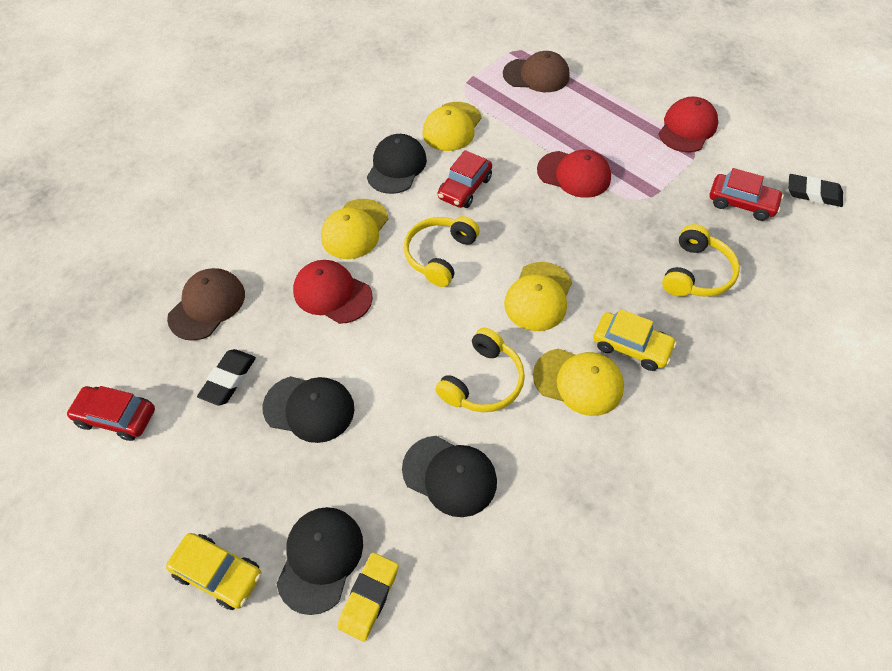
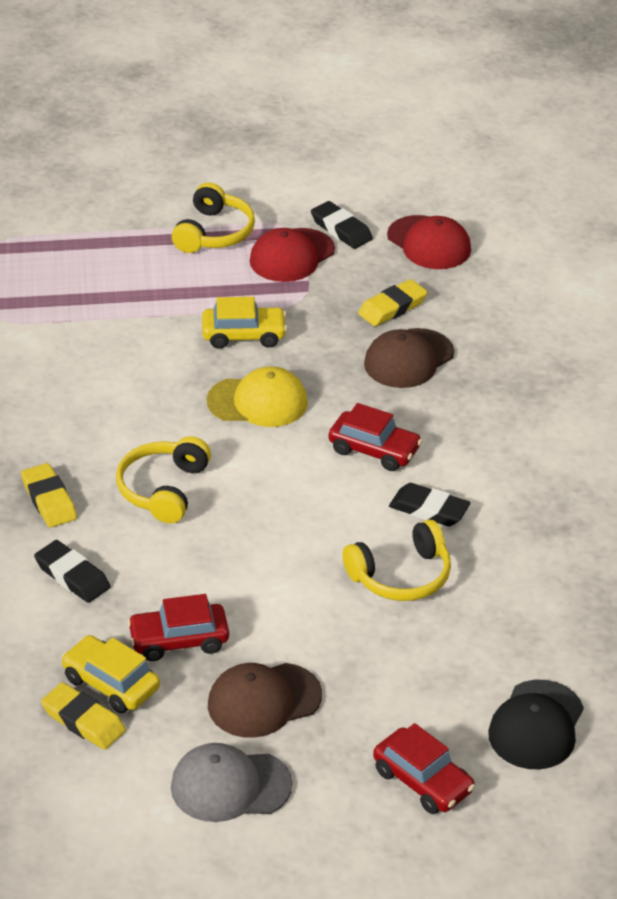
black cap: [262,376,354,443] [277,507,363,615] [367,134,427,194] [402,436,497,517] = 4 -> [488,680,584,769] = 1
black eraser: [197,349,256,406] [788,174,843,207] = 2 -> [34,540,110,603] [311,201,373,249] [389,483,471,526] = 3
grey cap: none = 0 -> [171,743,292,822] = 1
red cap: [293,260,373,324] [537,150,611,198] [658,96,718,152] = 3 -> [250,228,335,282] [387,215,471,269] = 2
yellow cap: [321,199,388,259] [422,102,482,151] [504,262,572,331] [533,348,624,416] = 4 -> [207,366,308,427] = 1
yellow eraser: [337,552,398,642] = 1 -> [21,463,77,527] [41,682,126,750] [358,279,428,326] = 3

